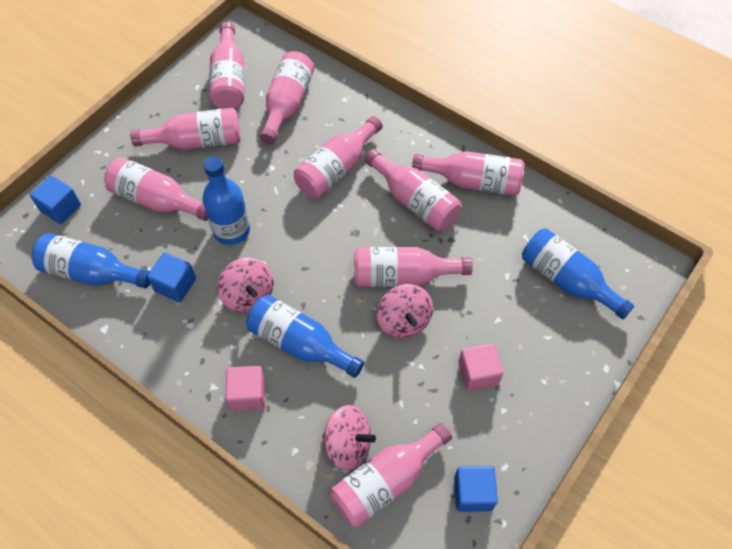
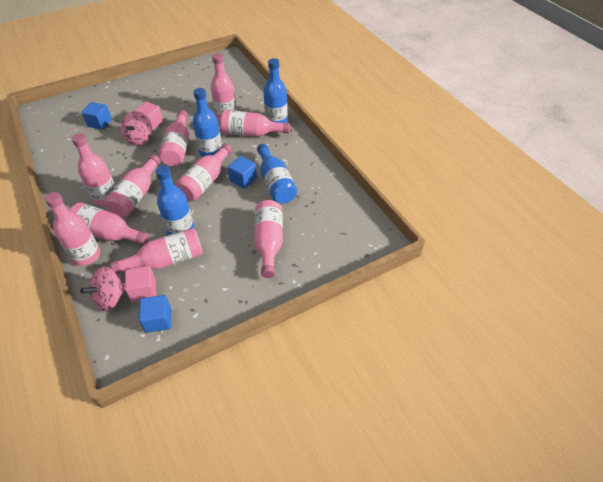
pink bottle: [104,157,208,221] [130,108,241,150] [209,22,245,109] [260,51,314,144] [294,116,383,199] [330,423,452,527] [354,247,473,287] [364,149,461,231] [412,151,524,196] = 9 -> [45,192,100,266] [69,202,149,245] [72,133,116,206] [104,155,161,217] [111,228,203,275] [159,110,189,166] [175,144,232,201] [211,53,237,120] [220,110,290,137] [254,200,283,278] = 10
pink spinning top: [217,257,274,313] [322,405,376,470] [377,284,433,339] = 3 -> [80,266,125,311] [121,111,152,146] = 2

